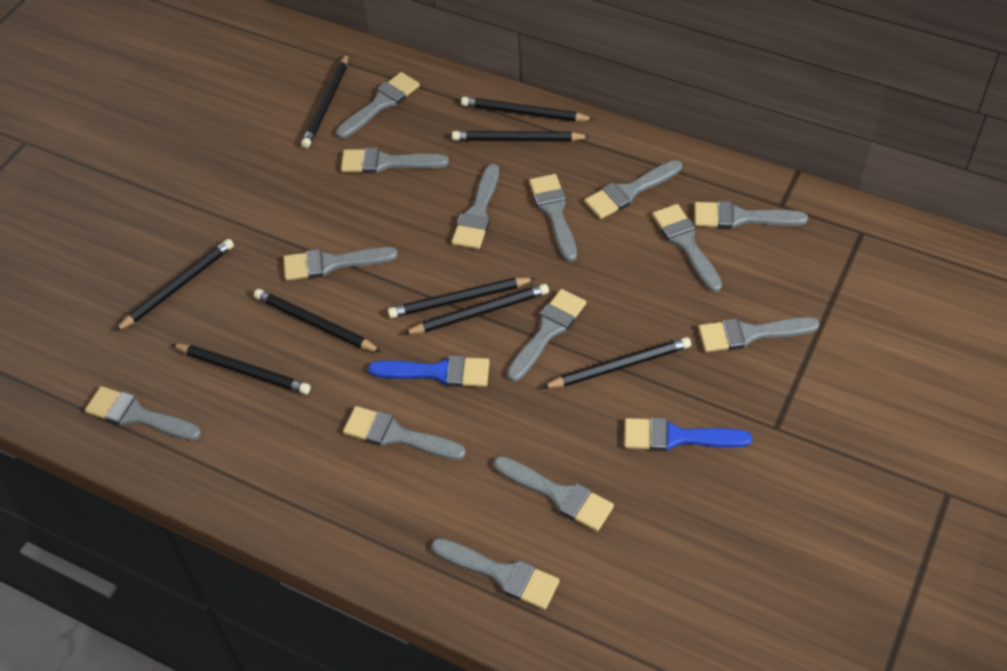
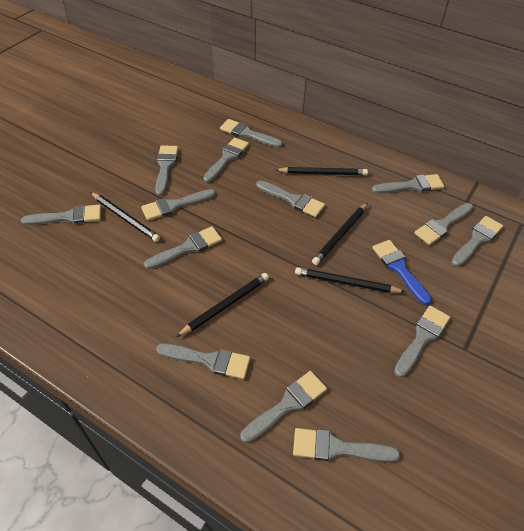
black pencil: [115,239,234,331] [171,344,311,394] [254,289,381,352] [301,53,348,148] [388,277,536,318] [403,284,549,334] [452,131,590,142] [461,97,595,122] [542,337,691,388] = 9 -> [91,192,160,242] [176,273,269,337] [276,167,368,175] [295,267,405,293] [312,203,368,265] = 5
blue brush: [368,355,490,387] [624,417,752,451] = 2 -> [372,240,432,305] = 1

